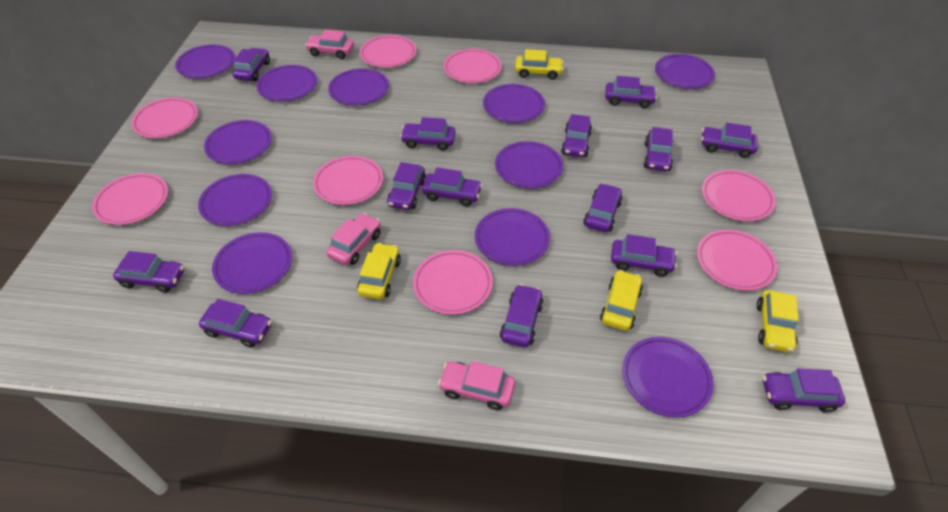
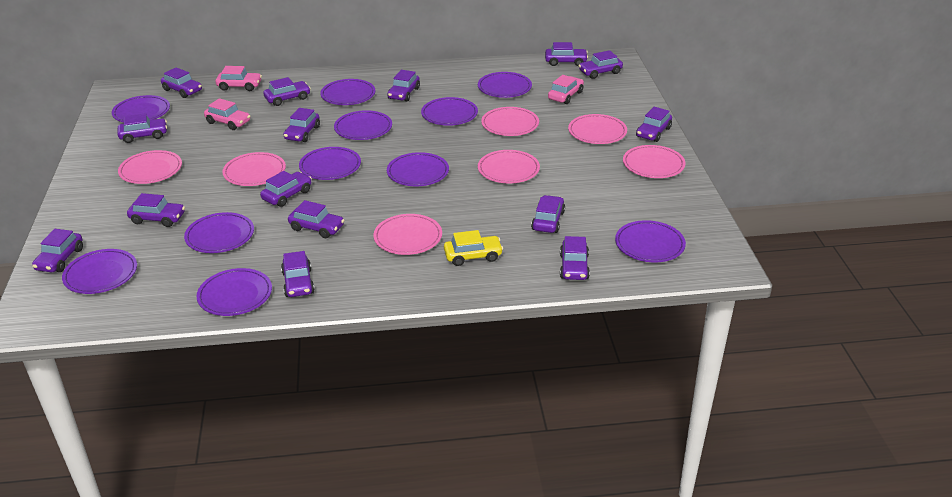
pink plate: [92,173,168,225] [131,97,198,138] [313,156,383,205] [360,35,416,68] [413,250,493,315] [444,49,502,83] [697,230,777,291] [702,170,776,221] = 8 -> [118,150,182,184] [223,152,286,186] [374,214,442,255] [478,150,540,183] [481,107,539,136] [568,114,627,144] [623,145,685,178] = 7
purple car: [113,251,184,293] [199,299,272,348] [232,48,270,81] [387,162,426,210] [400,117,455,151] [422,167,482,206] [500,284,543,347] [561,114,592,157] [583,183,623,232] [605,76,657,108] [611,234,677,277] [644,127,673,171] [701,123,758,158] [763,369,845,413] = 14 -> [32,229,83,272] [117,113,167,143] [127,193,185,227] [161,67,202,98] [260,171,312,207] [263,77,311,106] [281,251,315,297] [283,108,320,142] [288,200,344,238] [388,70,420,101] [531,195,565,233] [545,42,588,66] [560,236,590,280] [578,50,623,79] [636,107,672,142] = 15
yellow car: [357,243,401,300] [515,49,564,80] [600,270,643,331] [757,290,799,353] = 4 -> [444,230,503,266] = 1

